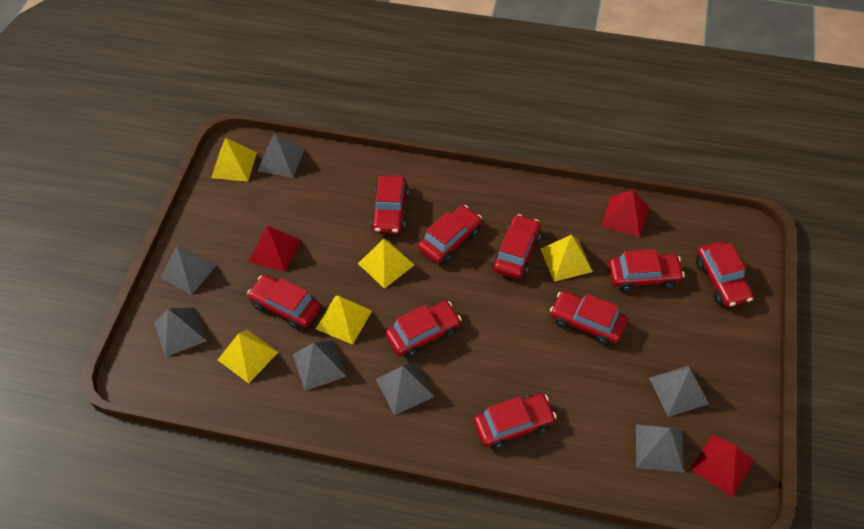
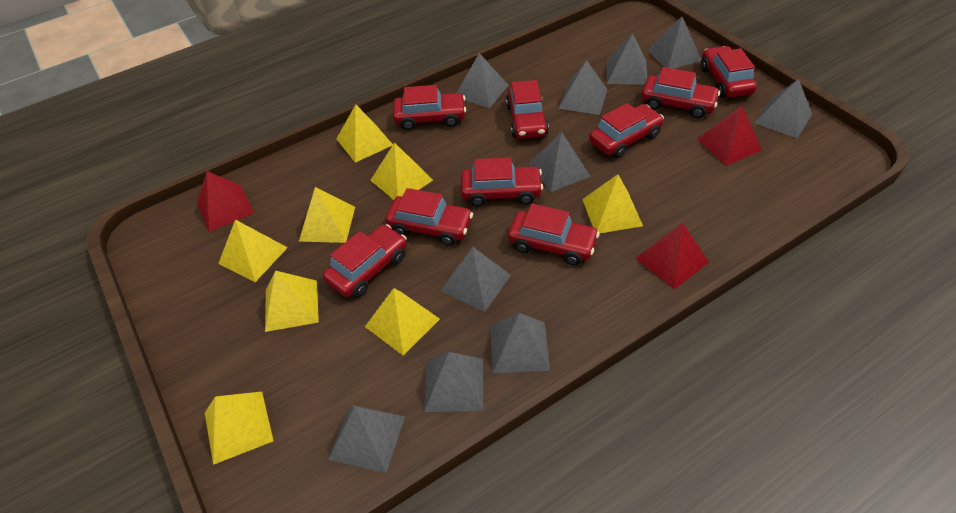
grey pyramid: [154,308,207,357] [160,246,217,295] [258,133,305,178] [293,340,347,391] [376,361,435,416] [636,424,684,473] [649,366,709,417] = 7 -> [328,405,405,473] [424,352,483,412] [441,247,511,312] [457,53,508,108] [490,313,550,373] [529,132,591,192] [558,60,608,115] [607,33,647,85] [647,17,701,69] [754,79,812,138] = 10
yellow pyramid: [211,138,257,182] [218,330,278,384] [315,296,372,345] [358,239,415,289] [541,235,593,282] = 5 -> [205,391,274,465] [218,220,288,282] [265,271,319,332] [299,187,355,243] [336,104,393,163] [365,288,440,356] [370,142,433,200] [582,175,643,233] = 8

